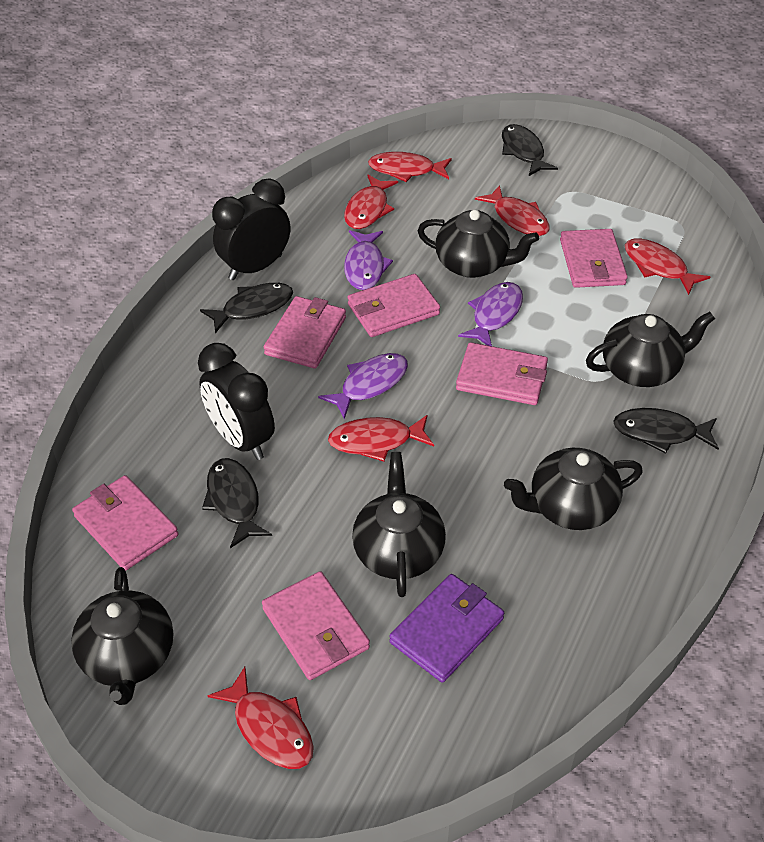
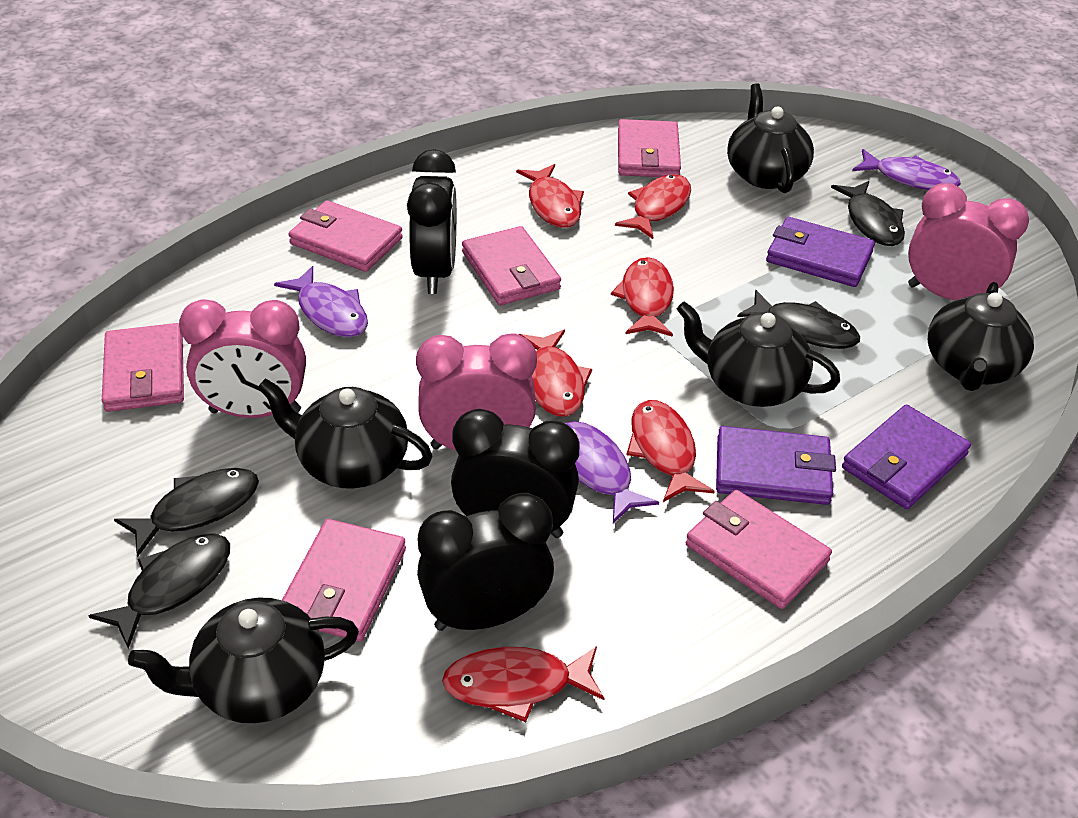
black clock: [198,343,275,460] [212,179,290,280] = 2 -> [407,149,457,294] [417,493,554,631] [451,409,579,538] = 3
pink clock: none = 0 -> [179,299,306,418] [416,333,537,450] [908,183,1029,300] = 3
purple wallet: [389,574,504,683] = 1 -> [716,426,836,505] [766,217,875,287] [842,405,971,509] = 3

